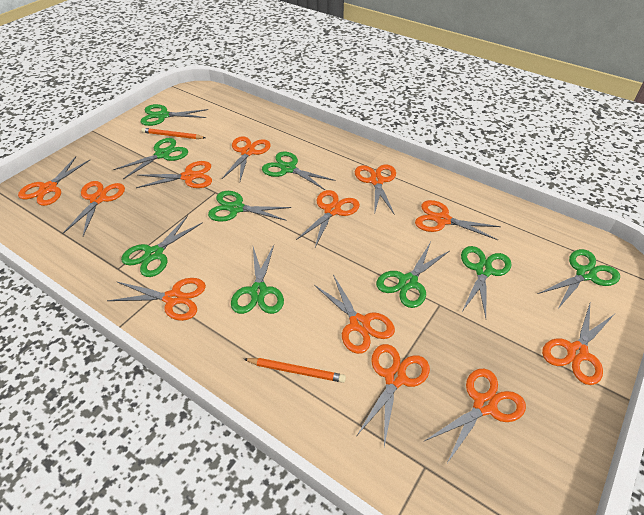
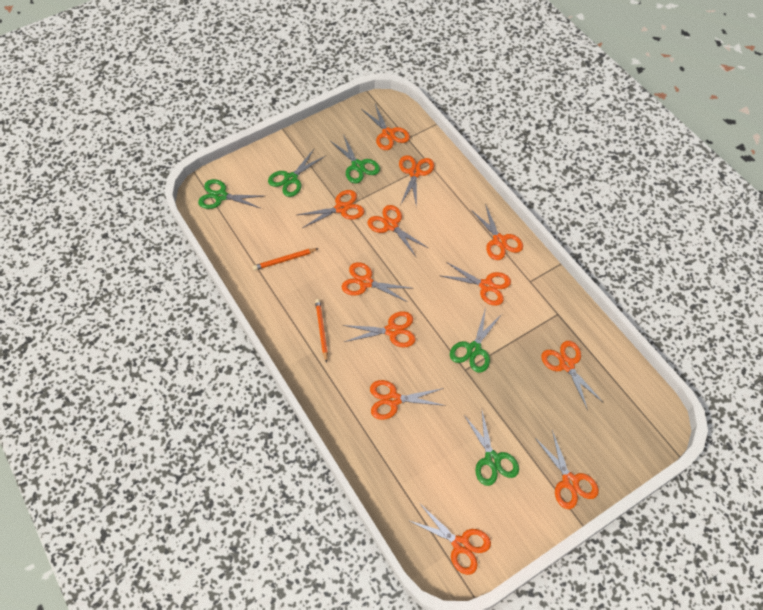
green scissors: [113,138,188,179] [121,215,203,277] [141,104,208,126] [208,191,291,222] [231,245,284,314] [262,152,336,190] [376,242,449,308] [461,246,512,318] [538,249,620,310] = 9 -> [198,179,264,209] [268,149,325,197] [330,134,380,183] [450,307,502,372] [464,411,519,486] = 5

